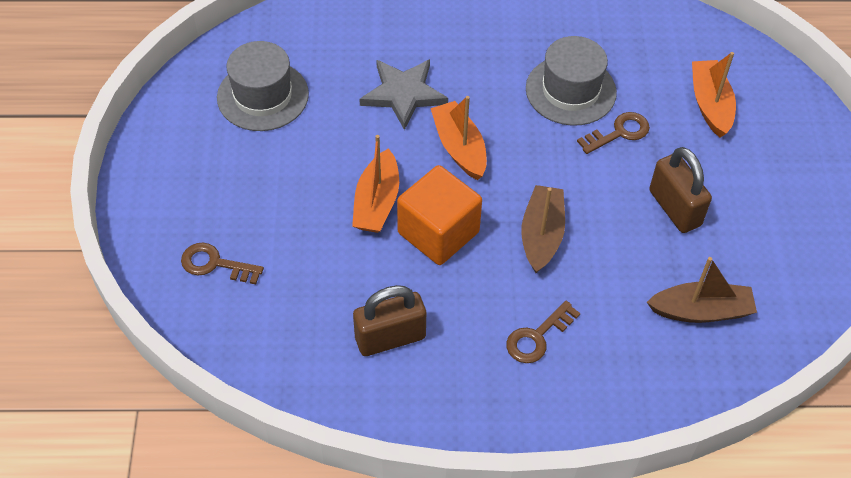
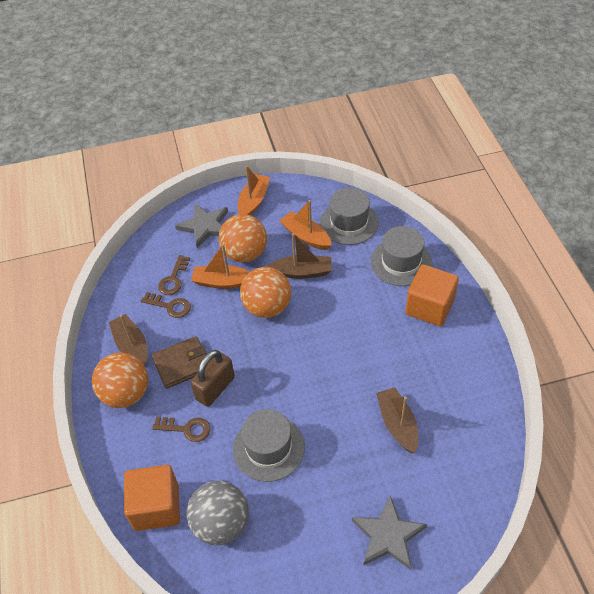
brown boat: [521,185,565,273] [647,257,757,323] = 2 -> [109,314,148,366] [267,233,332,279] [376,387,418,453] = 3
brown padlock: [353,285,426,356] [649,147,712,233] = 2 -> [191,350,235,407] = 1
brown wallet: none = 0 -> [151,336,207,389] = 1
grey ball: none = 0 -> [186,481,249,545] = 1
grey hat: [217,41,309,131] [526,36,617,126] = 2 -> [233,409,305,482] [320,188,379,245] [371,226,432,286] = 3
grey star: [359,59,448,130] = 1 -> [175,204,228,248] [352,495,427,570] = 2
orange ball: none = 0 -> [92,353,148,408] [219,214,267,263] [240,267,291,318] = 3
orange cube: [397,165,482,265] = 1 -> [124,465,180,531] [406,264,459,326] = 2

